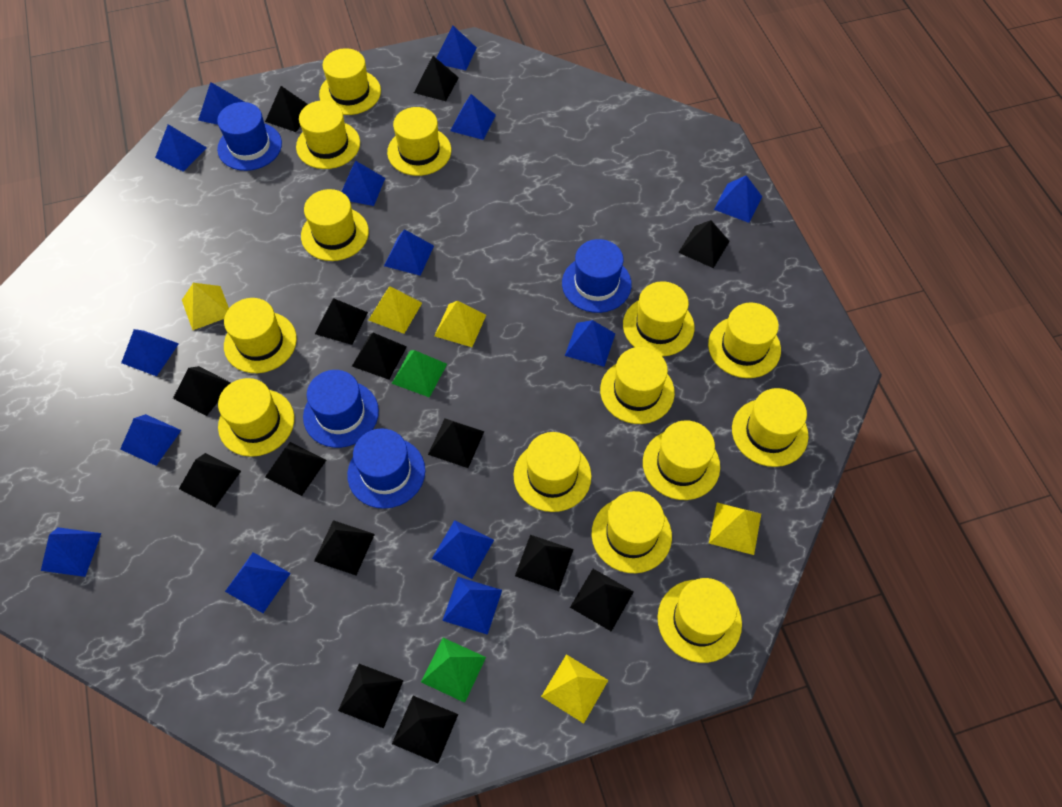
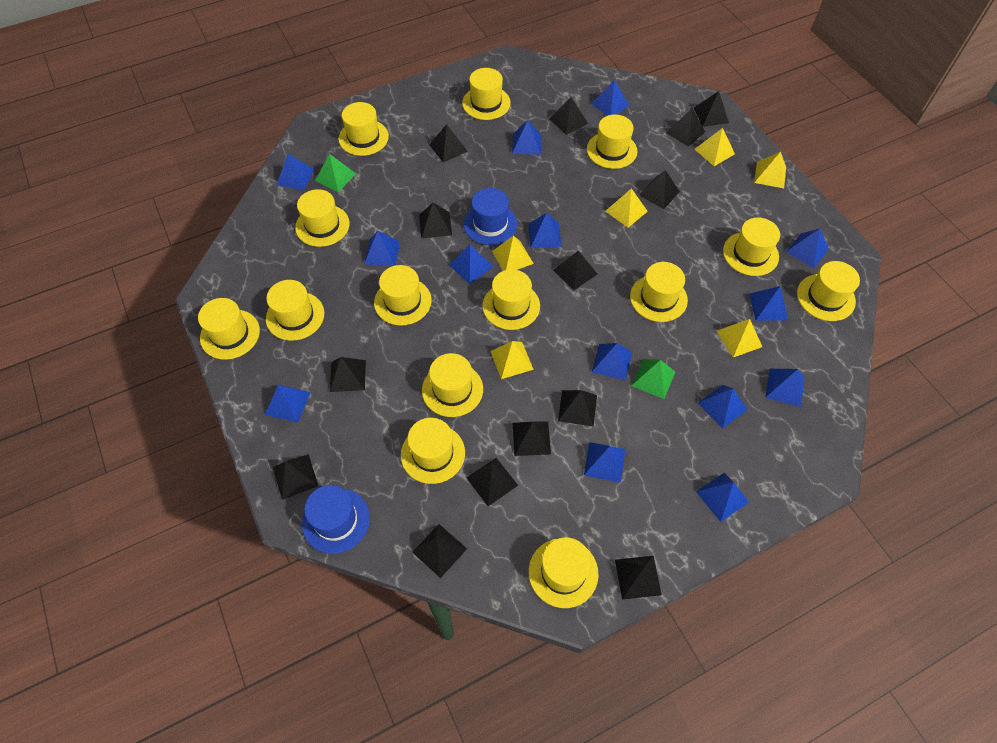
blue hat: [217,102,282,171] [303,370,379,448] [347,428,425,509] [562,239,632,313] = 4 -> [302,485,370,554] [464,188,517,245] = 2
yellow pyramid: [182,283,229,330] [369,287,422,334] [434,301,486,347] [541,654,608,724] [709,503,761,555] = 5 -> [490,341,534,379] [492,236,534,271] [605,188,648,228] [694,128,735,166] [717,319,762,357] [754,152,786,188] = 6

